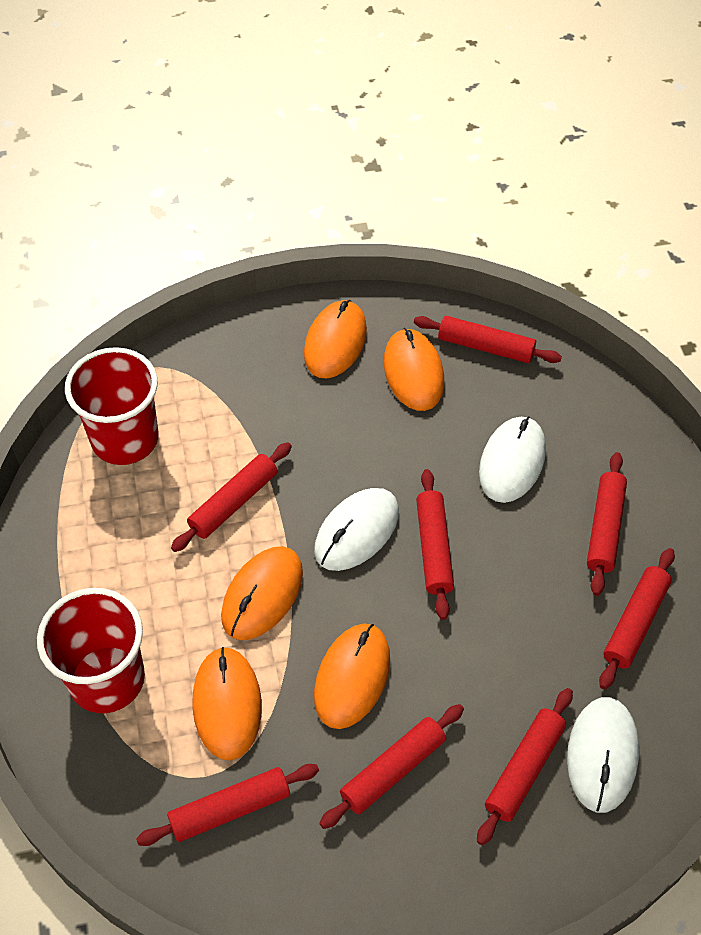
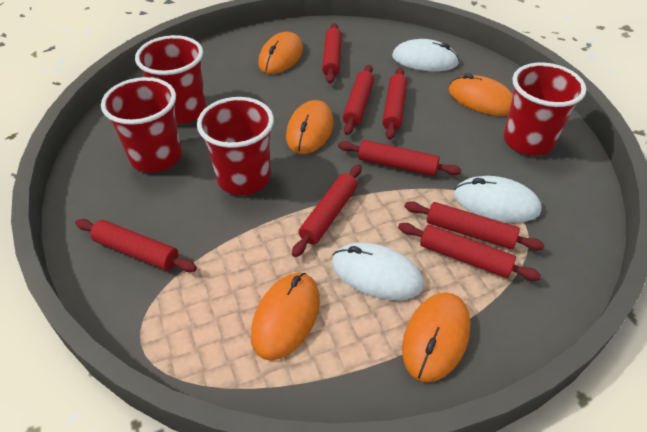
red cup: [37,588,145,713] [65,347,158,465] = 2 -> [101,77,182,173] [135,35,206,124] [197,97,274,195] [503,62,586,156] = 4

